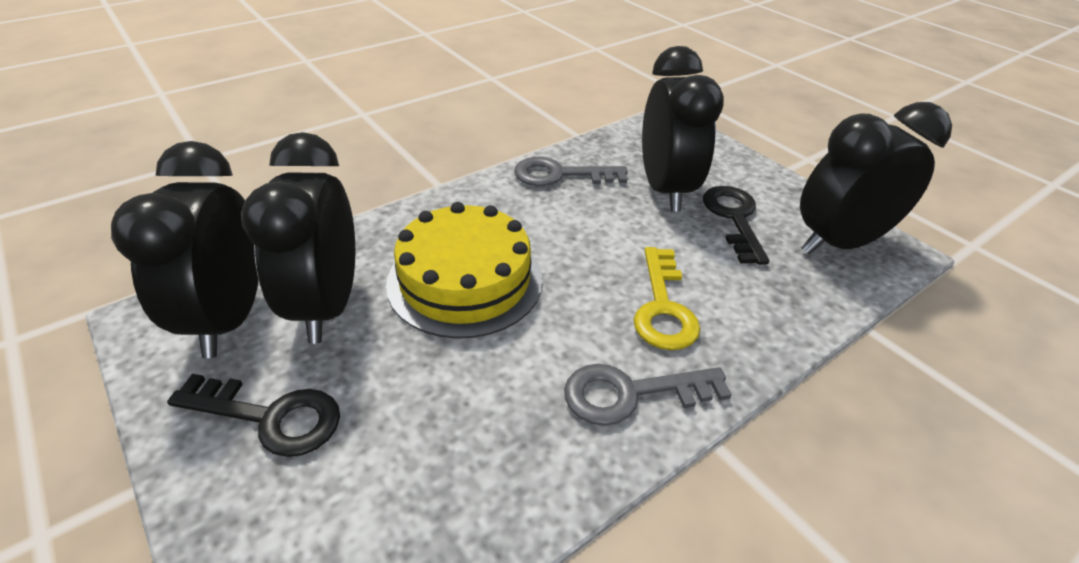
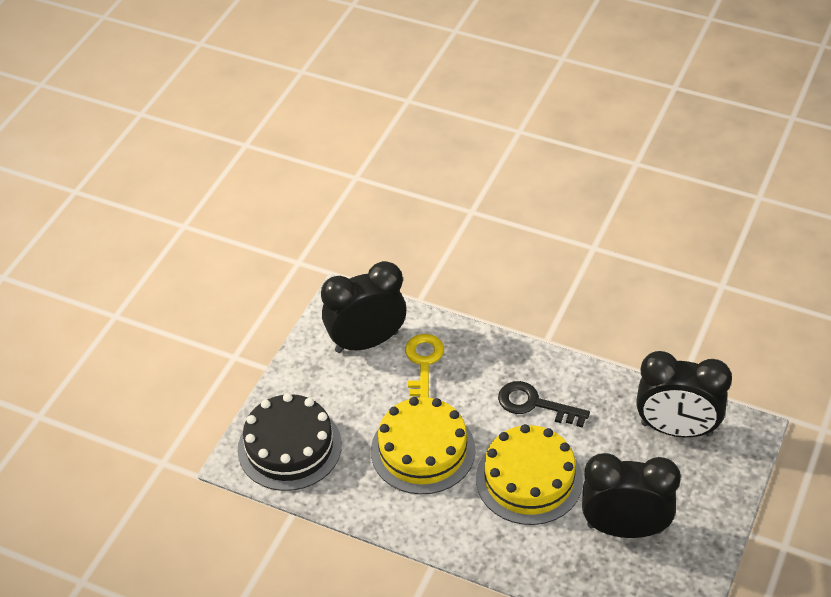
black cake: none = 0 -> [237,393,342,491] = 1
black clock: [111,141,259,358] [241,132,355,344] [642,46,724,212] [800,102,952,255] = 4 -> [321,261,406,353] [582,453,681,538] [636,351,732,437] = 3
black key: [167,374,340,457] [703,186,769,265] = 2 -> [498,381,590,428] = 1
grey key: [514,157,628,186] [564,364,732,426] = 2 -> none = 0
yellow cake: [386,202,543,339] = 1 -> [371,397,475,494] [476,424,583,525] = 2

